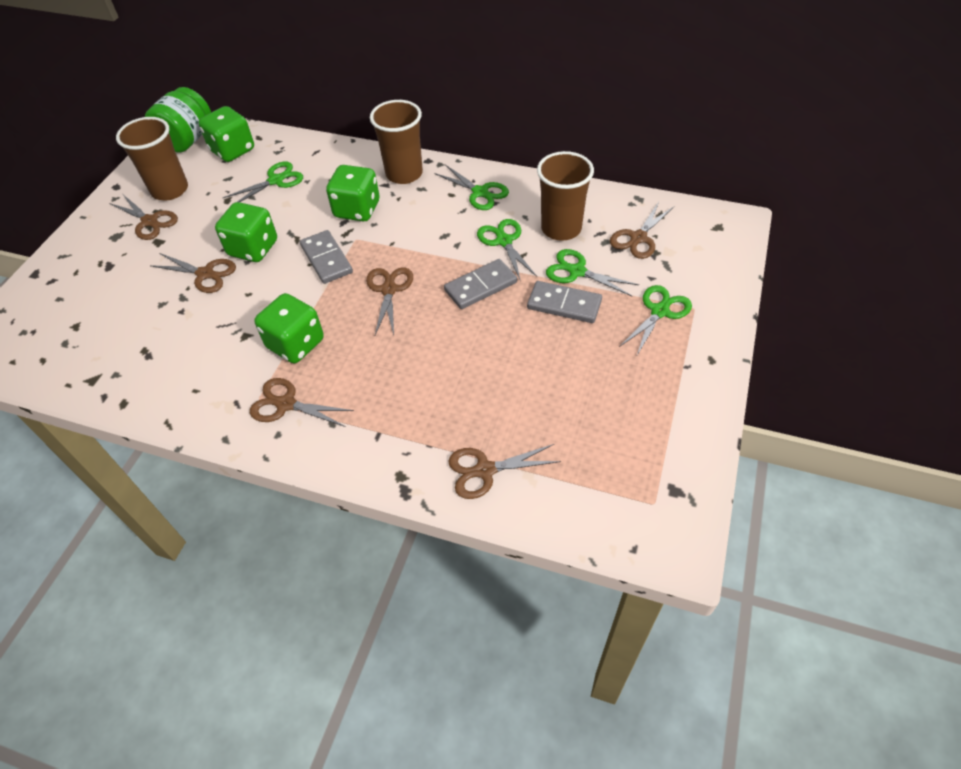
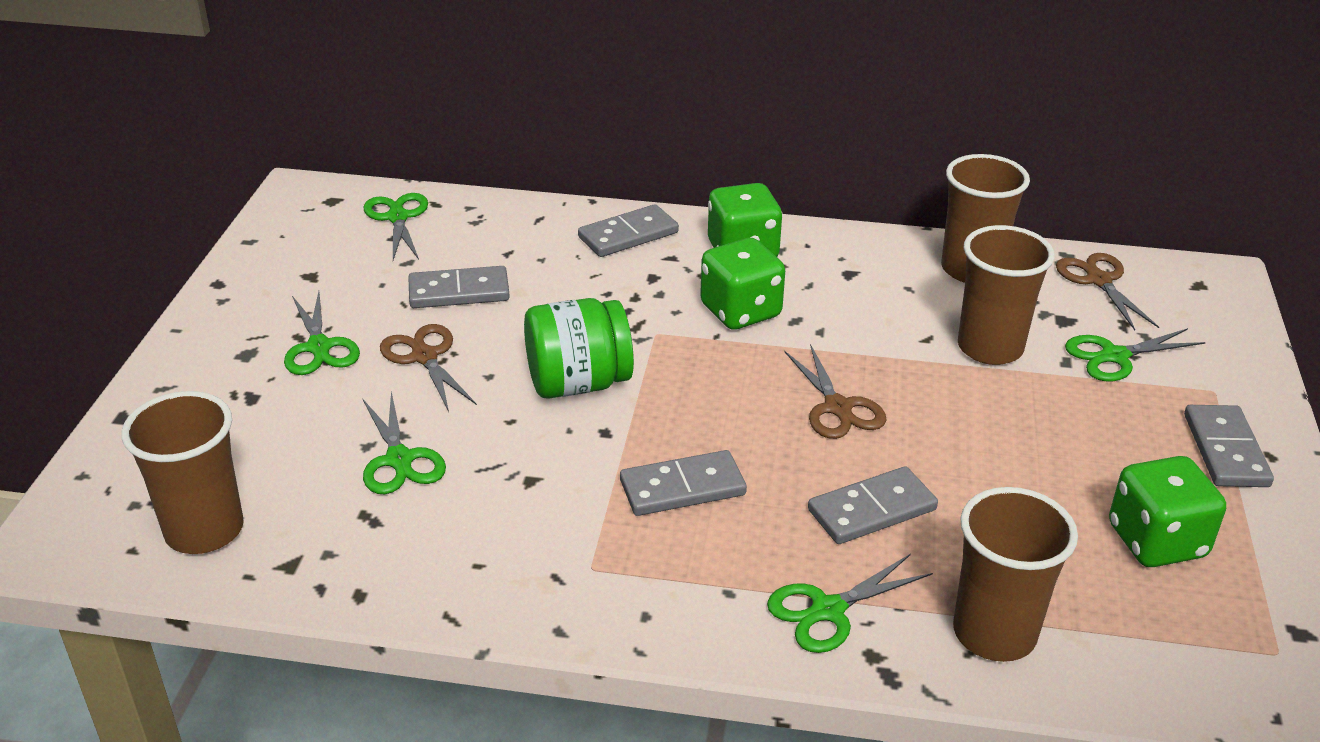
brown cup: [116,117,188,201] [370,100,423,184] [537,151,594,241] = 3 -> [121,391,244,554] [941,154,1030,283] [953,487,1078,662] [958,225,1055,365] = 4
brown scissors: [110,195,178,240] [149,253,236,293] [250,378,354,427] [366,267,413,335] [448,444,561,499] [610,202,675,259] = 6 -> [380,324,477,412] [784,344,887,439] [1056,253,1159,330] = 3
green dice: [199,106,254,162] [215,202,277,262] [254,293,324,363] [326,165,380,221] = 4 -> [700,238,785,330] [708,183,783,257] [1109,456,1226,567] = 3
grey domino: [300,230,353,284] [444,259,517,309] [527,281,602,323] = 3 -> [408,266,510,308] [578,204,679,257] [620,450,747,516] [808,466,938,544] [1184,405,1274,487] = 5

